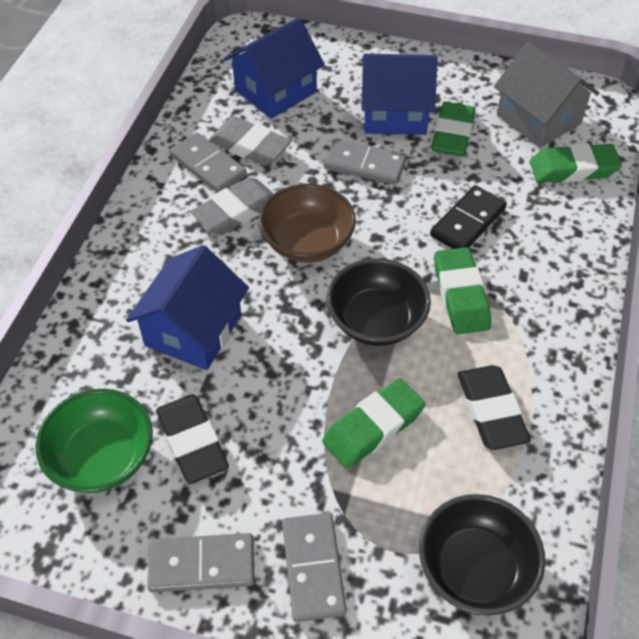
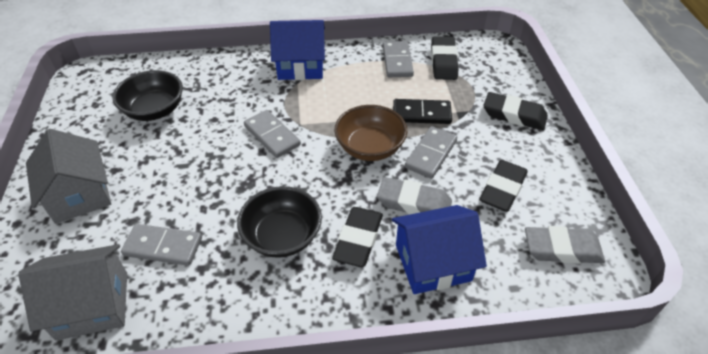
black eraser: [156,394,229,484] [458,365,531,450] = 2 -> [332,207,383,267] [431,36,459,80] [479,160,528,212] [483,92,548,130] = 4
blue house: [126,245,249,370] [224,17,325,119] [361,54,437,135] = 3 -> [270,20,325,80] [392,205,487,294] = 2
green bowl: [35,389,153,493] = 1 -> none = 0
green eraser: [322,378,425,469] [431,102,475,156] [434,247,491,334] [530,143,622,183] = 4 -> none = 0
grey house: [494,42,599,148] = 1 -> [18,244,127,340] [26,129,111,224] = 2

